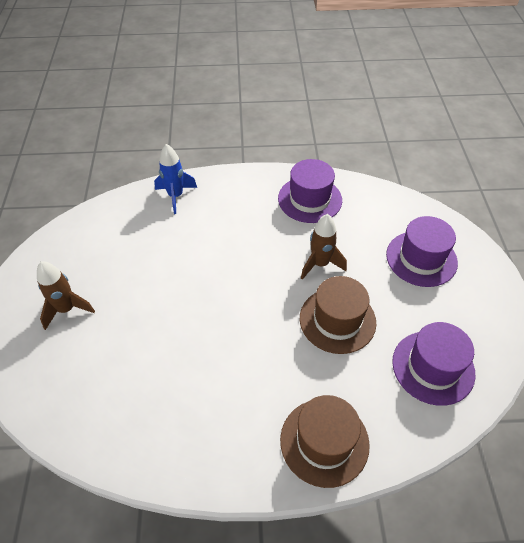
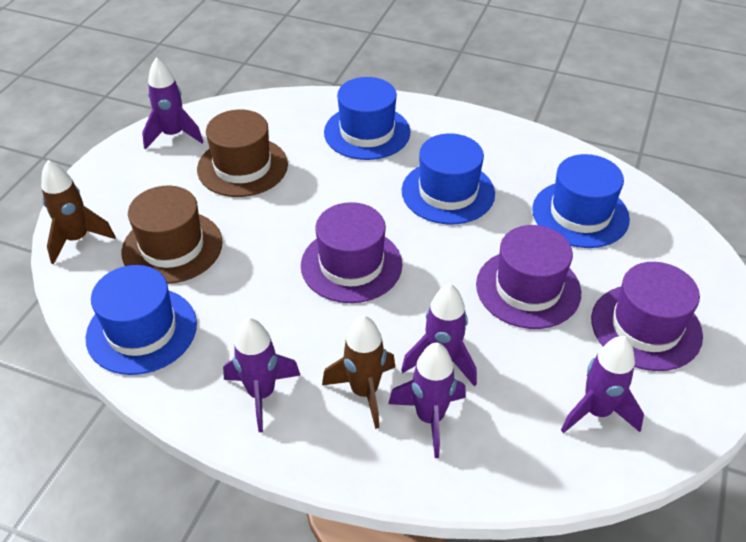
blue hat: none = 0 -> [86,265,197,375] [324,77,410,160] [402,133,495,224] [532,154,630,248] = 4
blue rocket: [154,144,197,214] = 1 -> none = 0
purple rocket: none = 0 -> [142,57,203,150] [223,317,301,432] [388,343,466,458] [401,284,477,387] [561,336,644,433] = 5

